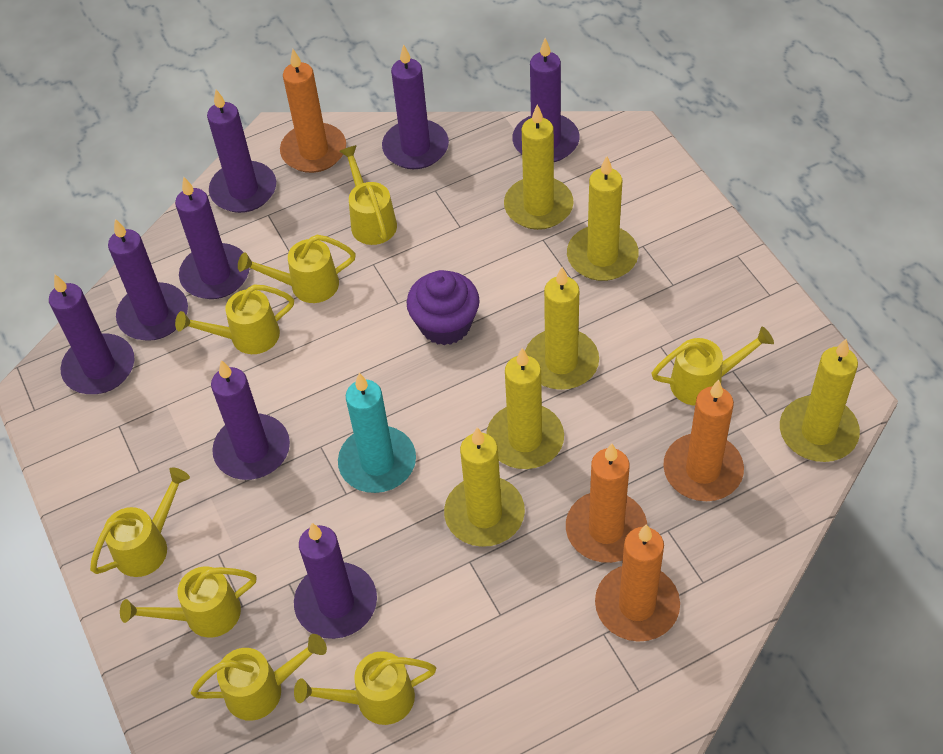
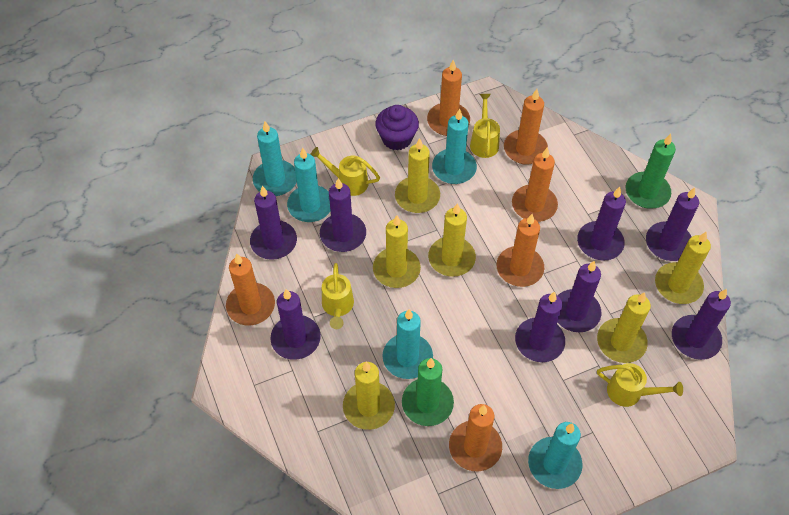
green candle: none = 0 -> [402,358,454,426] [626,134,676,209] = 2
orange candle: [280,49,346,173] [566,443,647,563] [595,524,680,642] [663,380,744,501] = 4 -> [226,254,275,325] [427,60,470,136] [449,404,502,471] [497,214,544,287] [504,89,548,165] [512,147,558,222] = 6
turquoise candle: [338,373,416,493] = 1 -> [253,121,297,196] [287,148,331,222] [382,309,433,379] [432,109,477,184] [528,422,582,489] = 5
yellow watering can: [90,467,190,577] [120,566,256,638] [175,284,294,354] [191,634,327,721] [238,235,356,303] [294,651,436,725] [339,145,397,245] [651,327,774,405] = 8 -> [310,147,380,196] [322,263,354,329] [470,94,500,158] [597,363,683,407] = 4

